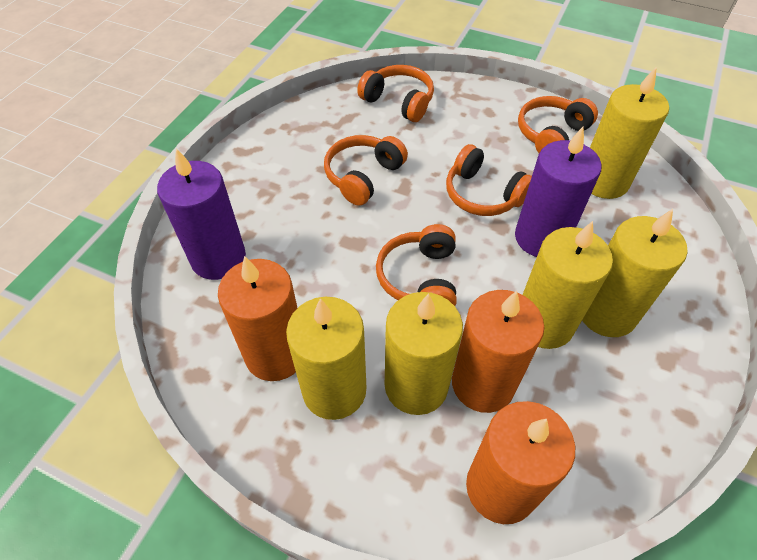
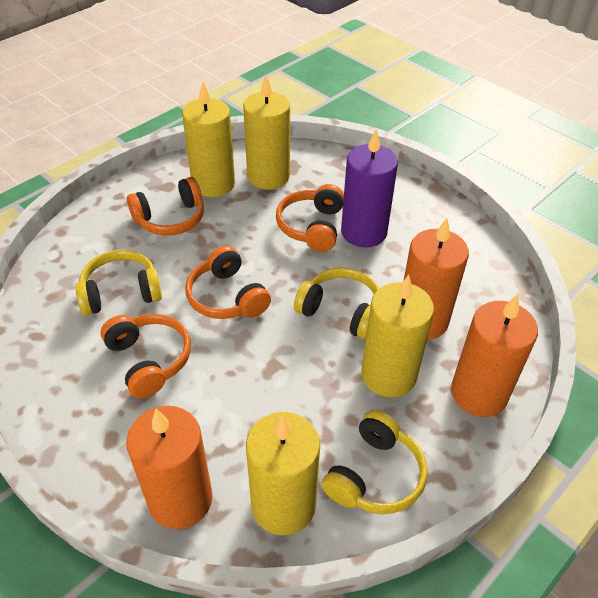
orange headphones: [324,135,408,206] [357,65,434,122] [376,224,457,306] [446,144,532,216] [518,96,598,153] = 5 -> [101,314,191,398] [127,177,204,236] [185,245,271,319] [276,184,344,252] = 4
purple candle: [157,148,246,280] [515,127,602,257] = 2 -> [341,129,398,248] = 1
yellow candle: [286,297,367,420] [385,292,463,415] [523,221,613,349] [582,209,687,337] [590,66,669,199] = 5 -> [182,82,235,197] [243,75,290,190] [246,412,320,535] [361,275,434,398] = 4
yellow headphones: none = 0 -> [76,250,162,315] [294,268,379,340] [322,410,428,514] = 3

